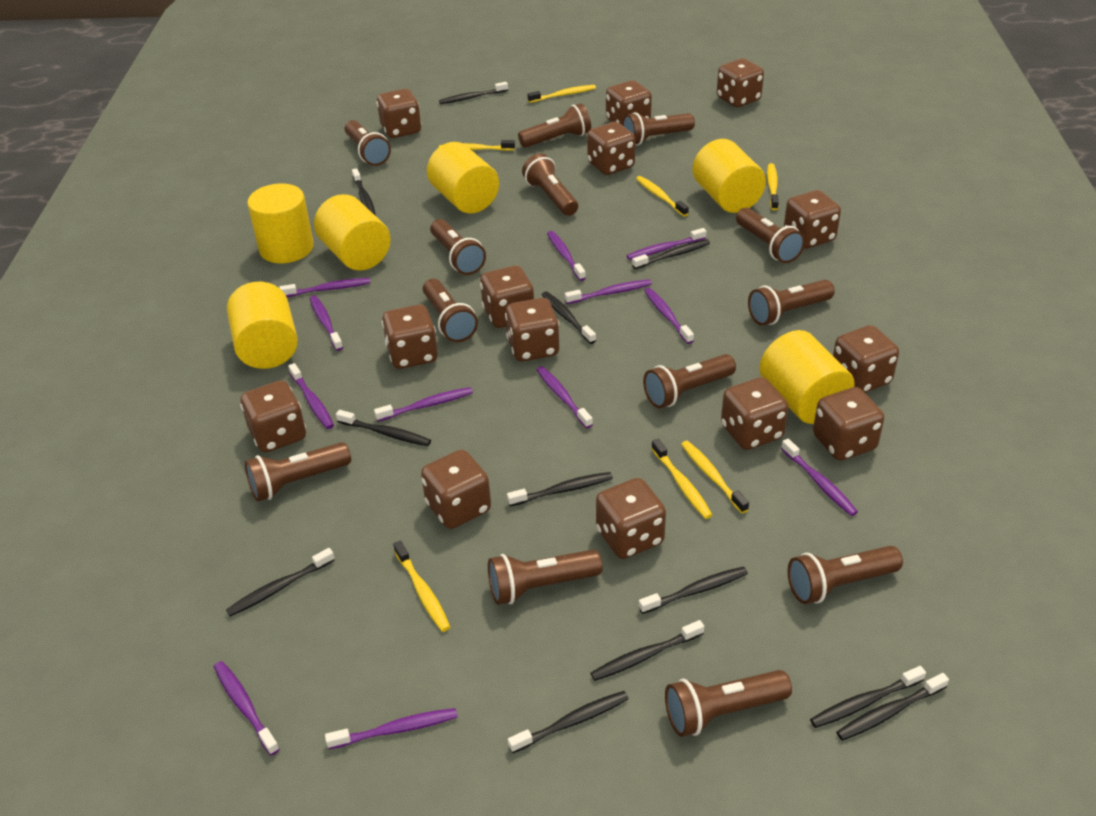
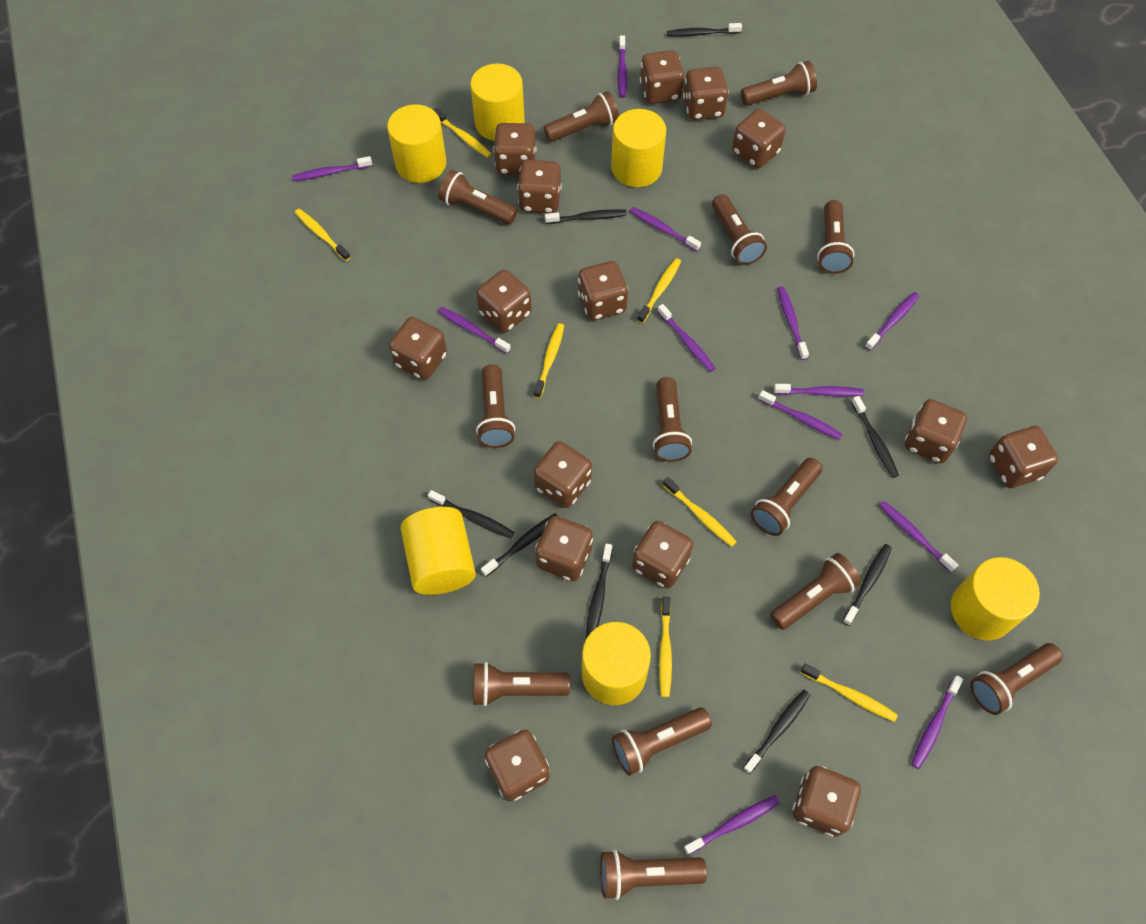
black toothbrush: [226,548,335,617] [336,410,431,446] [352,168,376,215] [439,82,508,104] [507,472,613,506] [508,691,629,753] [542,291,596,344] [590,620,704,681] [632,239,710,269] [639,566,748,614] [810,666,926,728] [836,673,949,741] = 12 -> [428,490,514,539] [481,513,557,577] [545,209,627,224] [586,543,613,637] [667,23,742,37] [743,690,810,774] [842,544,892,626] [851,396,899,478] = 8
brown dice: [240,380,306,453] [377,89,421,138] [382,304,438,369] [421,450,491,529] [480,265,534,328] [505,298,559,361] [587,122,636,175] [596,478,666,559] [606,80,652,125] [717,58,764,107] [721,377,788,450] [784,190,841,248] [813,387,884,461] [833,325,899,393] = 14 -> [389,317,447,380] [476,270,532,333] [485,730,550,801] [493,123,536,175] [517,160,562,213] [533,441,592,508] [535,516,593,581] [578,261,628,320] [632,521,693,589] [640,50,684,104] [683,67,729,120] [732,109,786,168] [793,766,861,837] [905,399,967,463] [989,426,1058,488] = 15

